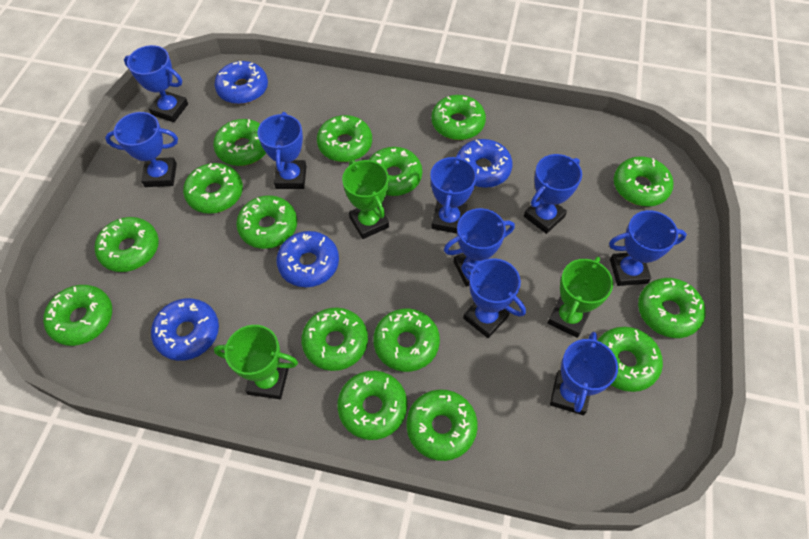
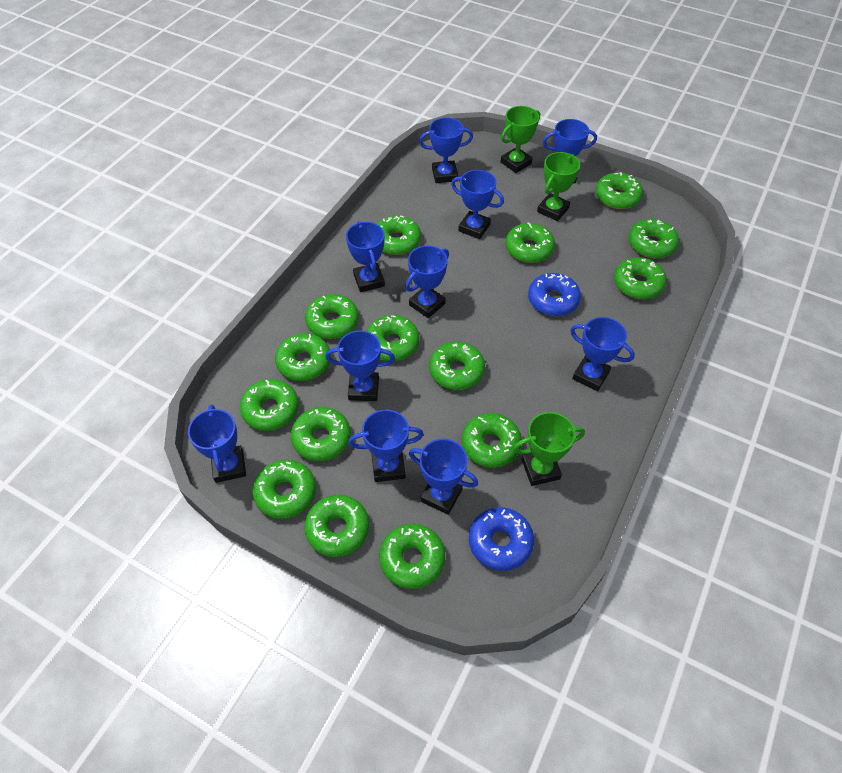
blue donut: [151,298,219,361] [214,61,268,104] [276,231,339,287] [457,139,513,188] = 4 -> [469,507,534,571] [528,273,581,316] = 2
blue trophy: [105,112,178,187] [124,45,188,122] [257,112,307,189] [430,155,477,234] [444,208,515,287] [461,258,526,338] [524,154,582,234] [550,332,618,415] [609,210,687,286] = 9 -> [188,405,246,483] [325,330,395,401] [346,221,385,292] [349,409,424,482] [405,246,449,318] [409,439,478,515] [419,118,473,183] [451,170,504,239] [543,119,597,183] [570,317,635,391] = 10

